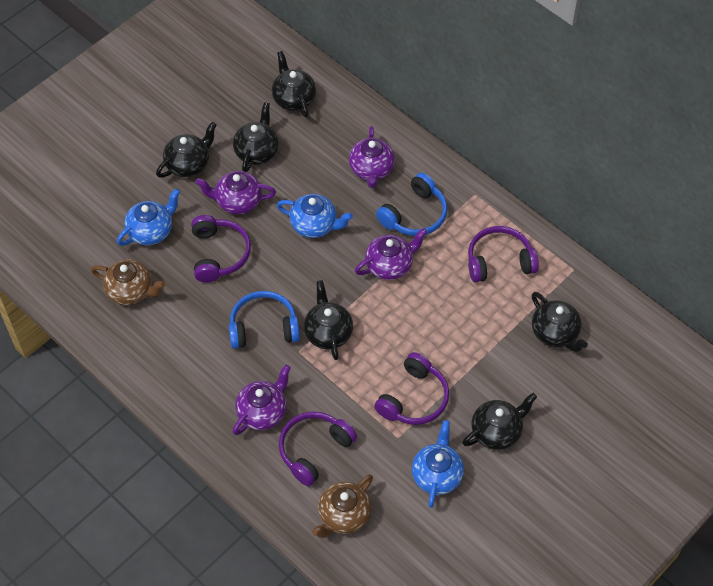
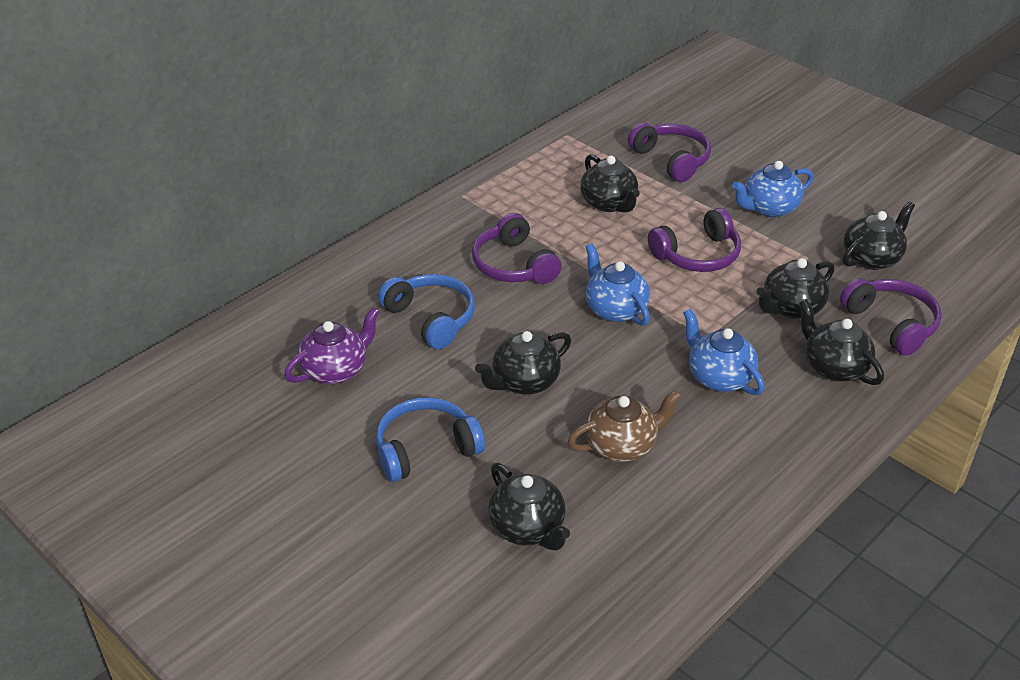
brown teapot: [91,259,165,305] [312,474,373,538] = 2 -> [567,390,682,462] = 1
purple teapot: [195,171,276,215] [233,365,291,435] [349,126,395,188] [355,228,427,280] = 4 -> [284,307,380,384] = 1

